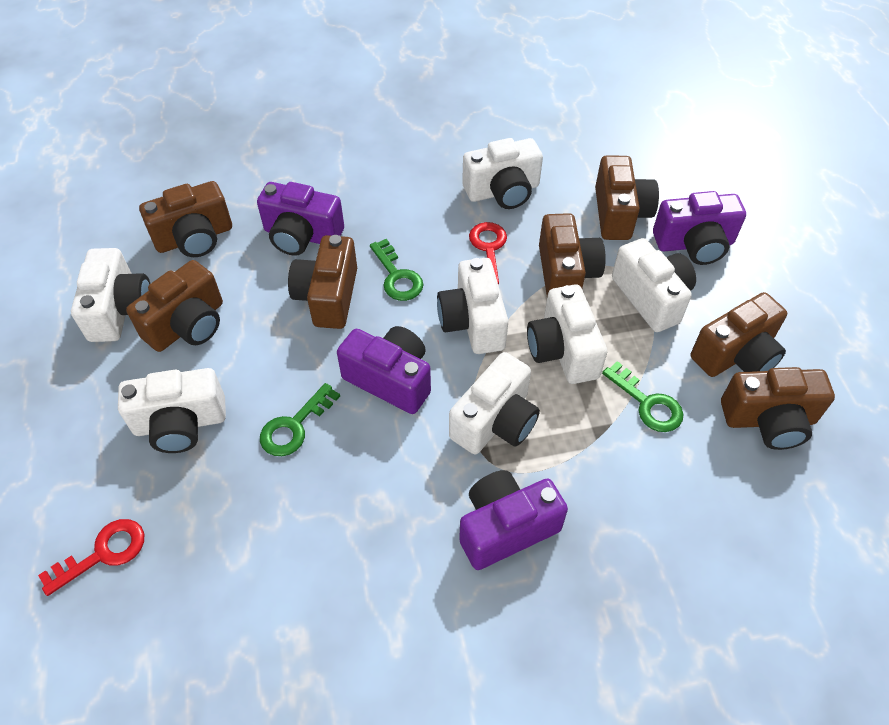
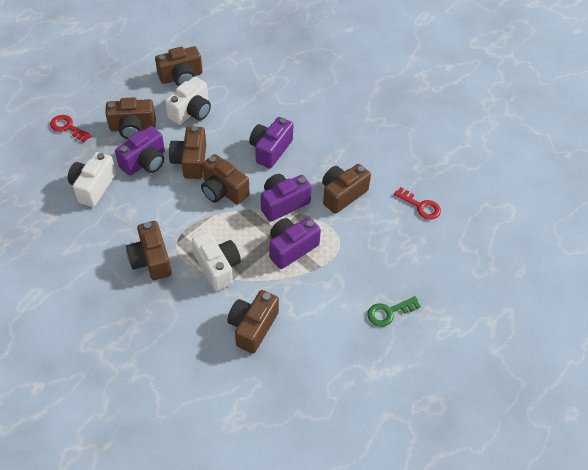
green key: [260,383,340,456] [370,239,424,301] [602,361,684,432] = 3 -> [367,296,421,327] = 1
white camera: [71,248,151,342] [118,368,226,453] [437,258,508,354] [449,352,540,454] [462,138,543,209] [527,284,607,384] [612,238,696,332] = 7 -> [68,152,116,207] [165,77,211,125] [192,231,241,291] = 3

